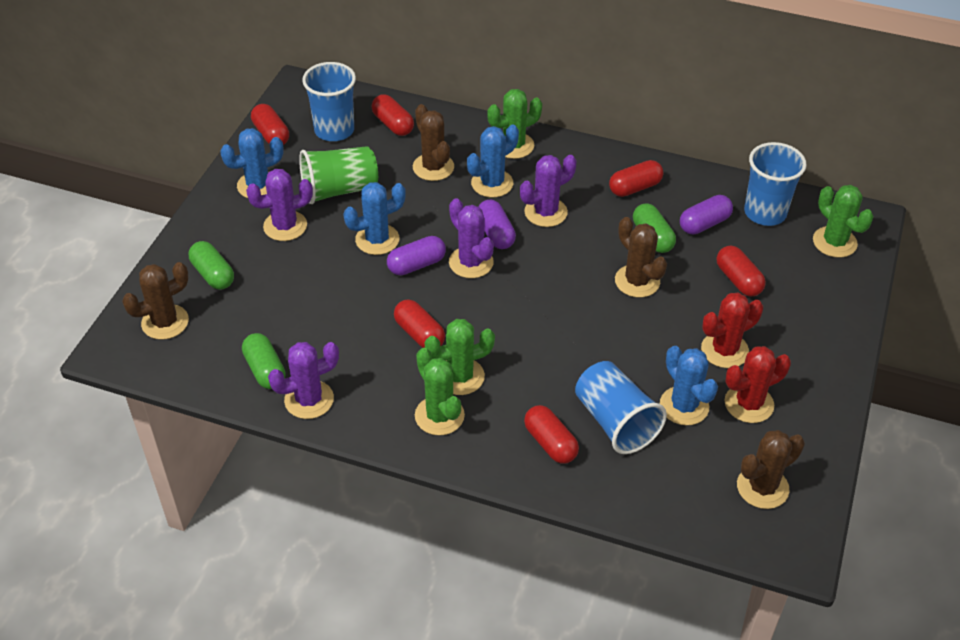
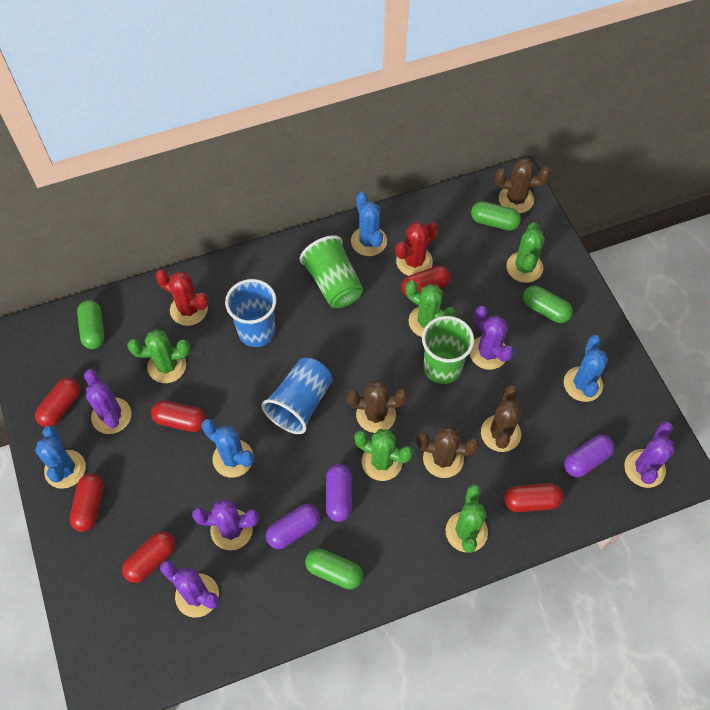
blue cup: [302,62,356,141] [575,361,667,454] [744,142,807,226] = 3 -> [225,279,277,347] [262,358,333,434] = 2
green cactus: [415,348,465,435] [425,319,495,395] [487,89,542,159] [813,185,874,258] = 4 -> [128,329,190,383] [354,429,413,481] [405,280,456,337] [446,484,488,553] [506,222,545,283] = 5
green capsule: [189,241,234,290] [242,333,286,389] [633,203,676,253] = 3 -> [77,300,105,349] [305,548,363,589] [471,201,521,230] [523,286,573,323] = 4
green cup: [299,146,378,204] = 1 -> [300,235,363,308] [422,316,474,384] = 2
purple cactus: [246,169,313,241] [268,342,339,419] [449,198,494,278] [520,155,576,227] = 4 -> [84,369,131,434] [160,560,219,618] [192,499,259,550] [469,306,514,370] [624,422,675,488] = 5

